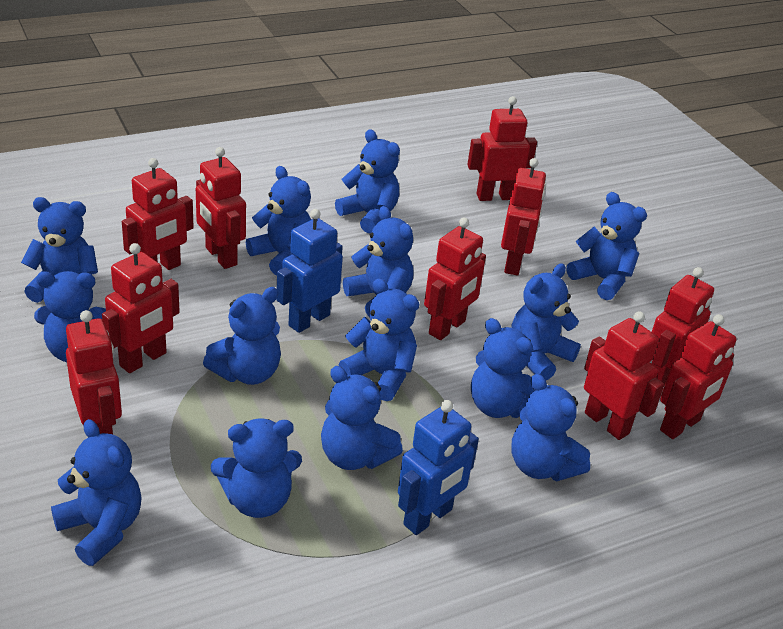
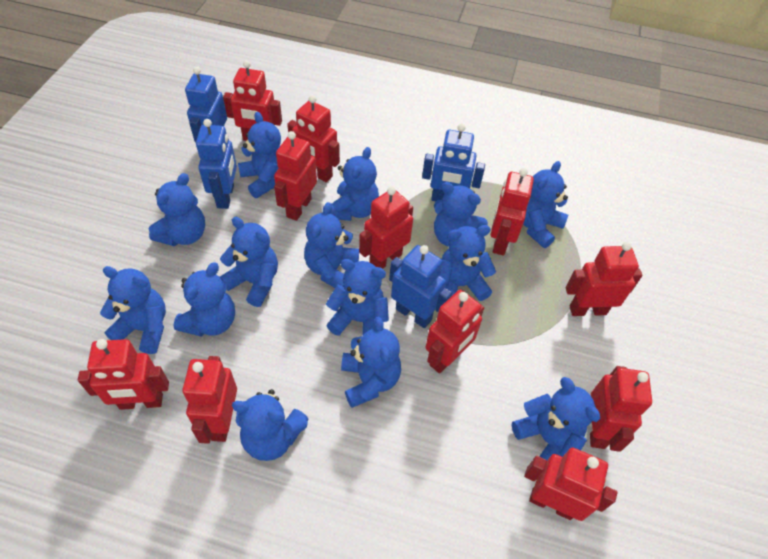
blue robot: [276,209,343,333] [398,400,479,535] = 2 -> [185,67,227,142] [196,119,237,209] [389,245,452,328] [422,124,485,201] = 4
red robot: [66,310,122,434] [102,243,180,373] [122,158,194,270] [196,147,246,269] [424,218,486,340] [467,96,537,201] [501,158,546,276] [584,311,664,440] [652,267,714,385] [660,314,736,439] = 10 -> [78,339,169,410] [182,356,237,444] [223,60,282,141] [274,131,317,221] [287,95,340,182] [359,187,413,269] [425,290,484,373] [491,168,534,255] [524,448,617,521] [566,242,642,316] [590,366,652,452] = 11

